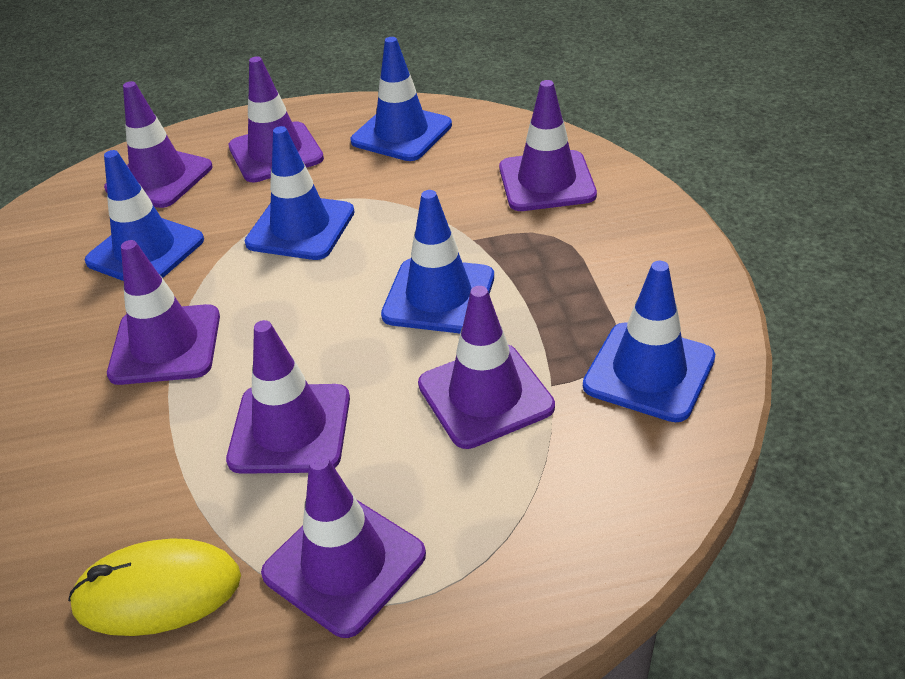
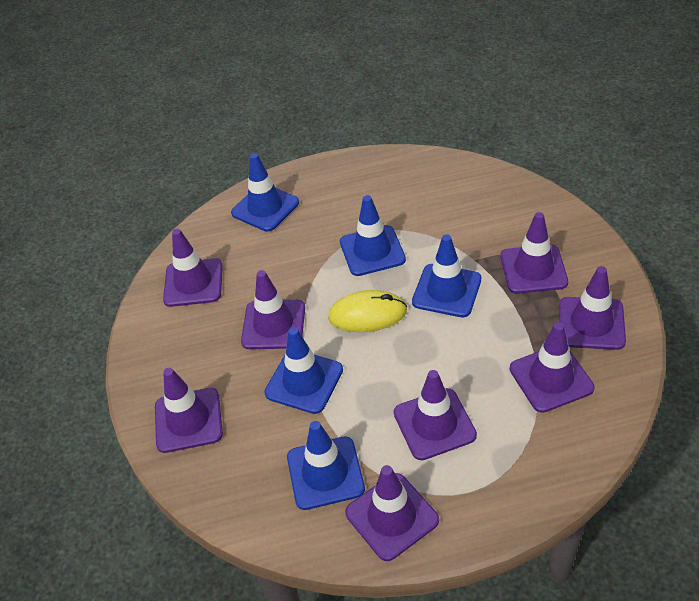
purple traffic cone: [104,81,212,208] [107,240,220,385] [226,320,350,474] [228,56,324,182] [261,454,426,638] [418,286,555,449] [499,80,597,211] = 7 -> [155,368,223,453] [163,229,223,307] [241,270,305,349] [345,465,439,561] [394,370,477,460] [501,212,568,294] [510,322,594,413] [559,266,626,350] = 8

